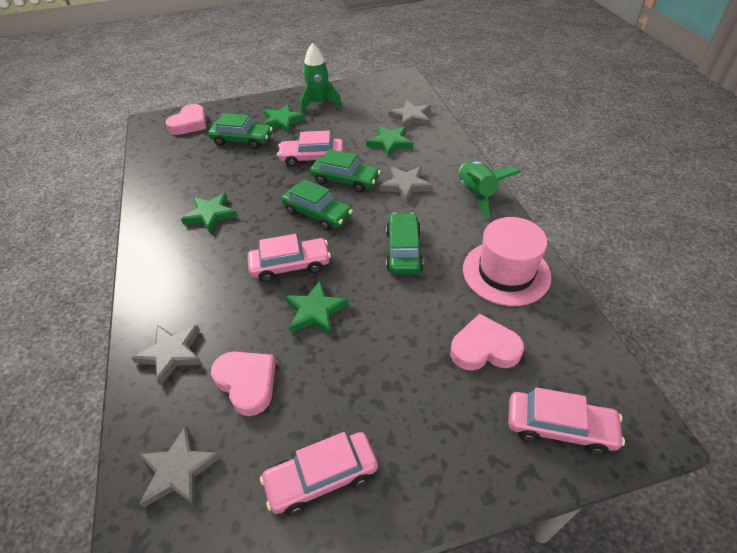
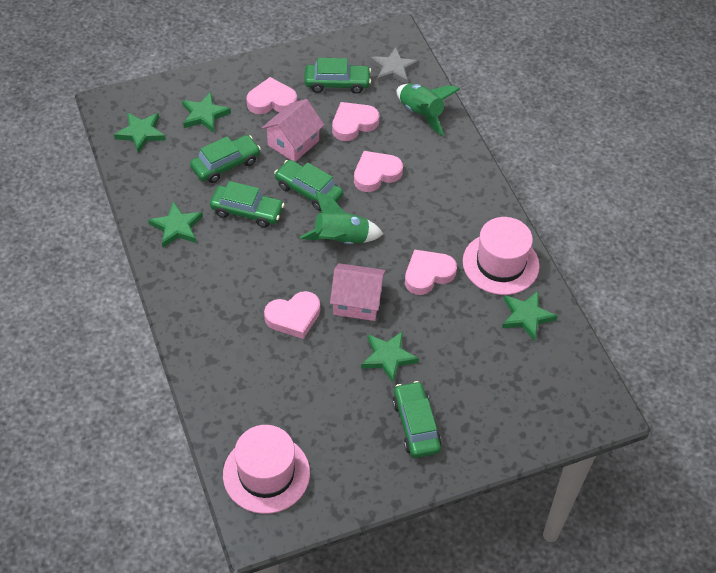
green car: [208,113,273,149] [281,179,353,231] [310,149,381,193] [386,213,423,275] = 4 -> [190,135,261,183] [210,181,285,228] [274,160,343,211] [304,58,371,94] [393,381,441,458] = 5
green star: [181,193,238,234] [263,104,305,133] [285,280,349,335] [366,126,413,157] = 4 -> [114,113,166,153] [148,201,203,248] [182,92,231,133] [361,331,419,383] [502,291,557,341] = 5
grey star: [131,325,202,386] [139,426,221,507] [380,166,432,203] [388,100,431,127] = 4 -> [370,47,419,84] = 1
pink car: [247,234,331,282] [260,432,378,515] [277,131,343,167] [508,387,625,455] = 4 -> none = 0
pink hat: [463,217,551,306] = 1 -> [223,425,310,514] [463,217,540,295] = 2
pink heart: [165,104,206,135] [211,352,276,416] [450,314,524,371] = 3 -> [246,77,297,114] [264,291,320,339] [332,102,379,141] [354,151,403,192] [405,249,457,295] = 5
pink house: none = 0 -> [262,99,324,162] [330,263,386,321] = 2

